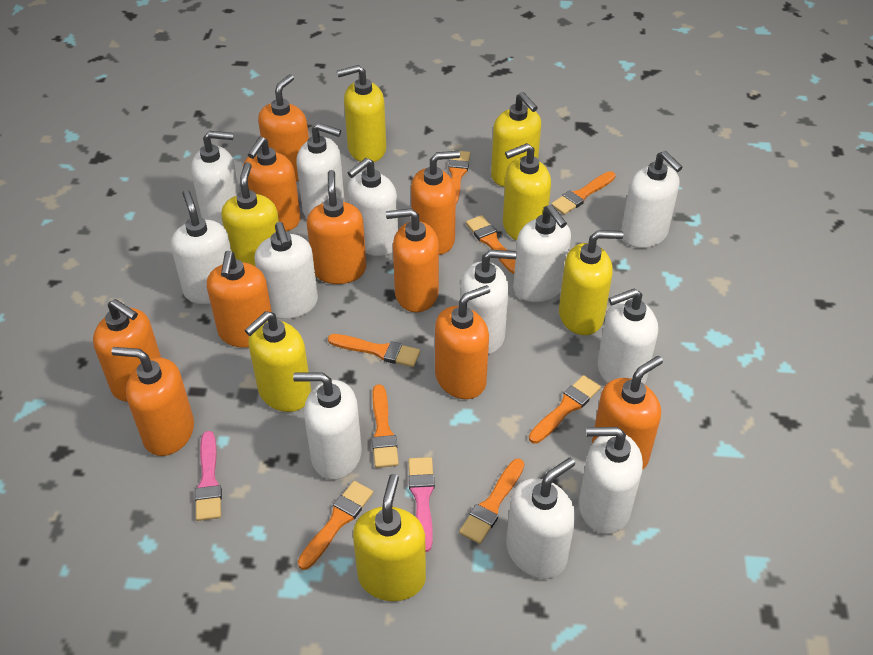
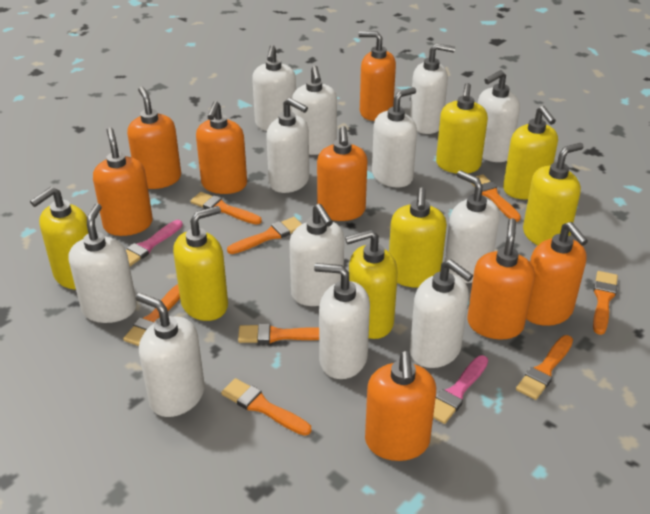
orange soap dispenser: [93,299,161,402] [111,347,194,456] [207,251,272,348] [243,137,301,231] [258,74,309,181] [307,170,366,284] [386,208,439,312] [411,151,460,255] [435,285,490,399] [592,356,663,470] = 10 -> [93,127,153,236] [127,87,181,189] [196,101,247,194] [317,126,368,221] [359,31,396,121] [365,351,436,461] [467,218,535,340] [526,222,588,326] = 8

